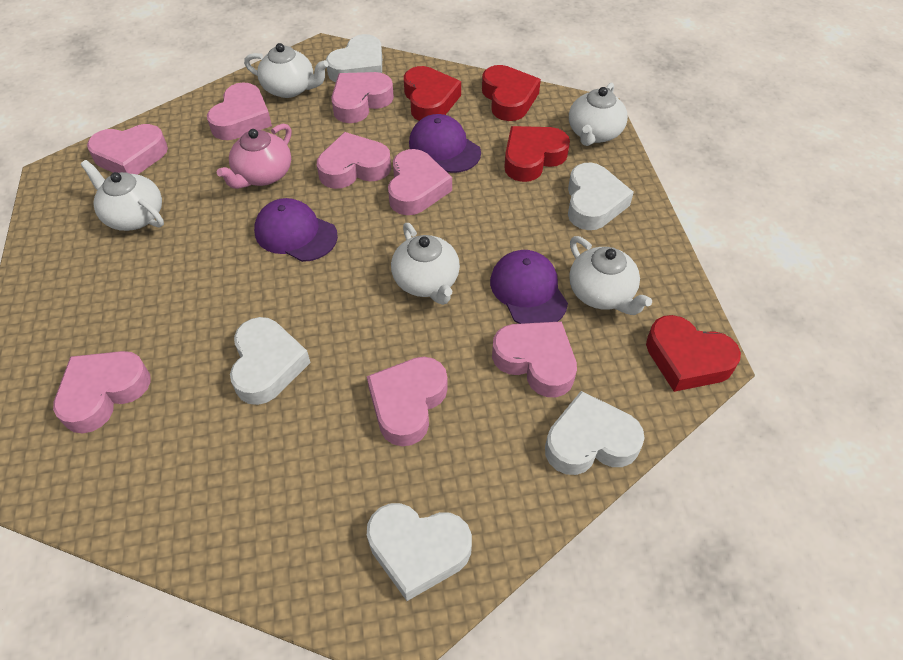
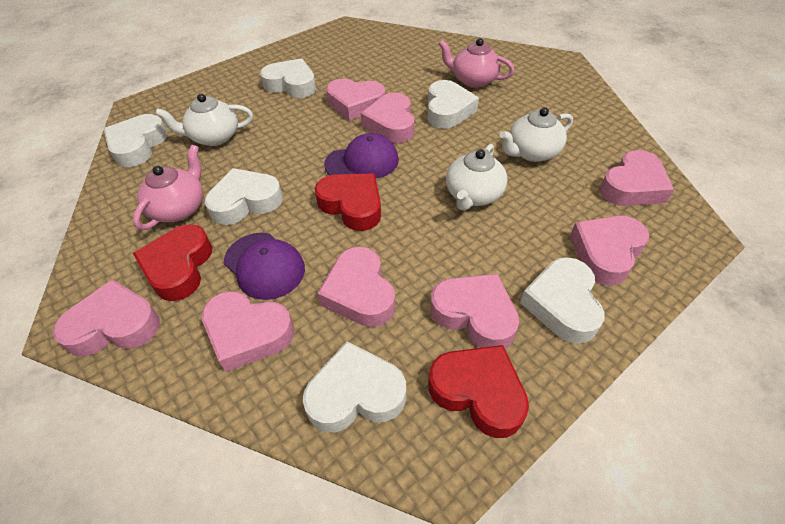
pink teapot: [217,124,291,189] = 1 -> [133,145,203,230] [439,38,514,88] = 2
purple cap: [254,198,338,262] [409,114,481,173] [490,250,568,324] = 3 -> [224,233,305,300] [324,133,399,178] = 2
red heart: [404,66,461,121] [482,65,541,121] [504,126,570,182] [646,315,741,392] = 4 -> [133,224,213,301] [315,174,381,231] [428,345,529,438] = 3
white heart: [230,317,311,405] [326,34,382,82] [367,503,472,601] [545,391,645,475] [568,163,634,230] = 5 -> [104,114,168,167] [205,168,283,225] [260,58,316,98] [303,341,406,432] [428,80,479,129] [520,257,605,344] = 6
white teapot: [80,160,164,231] [244,43,329,98] [391,223,460,305] [569,83,628,146] [569,236,652,315] = 5 -> [155,94,253,146] [446,144,508,211] [500,107,573,162] = 3

